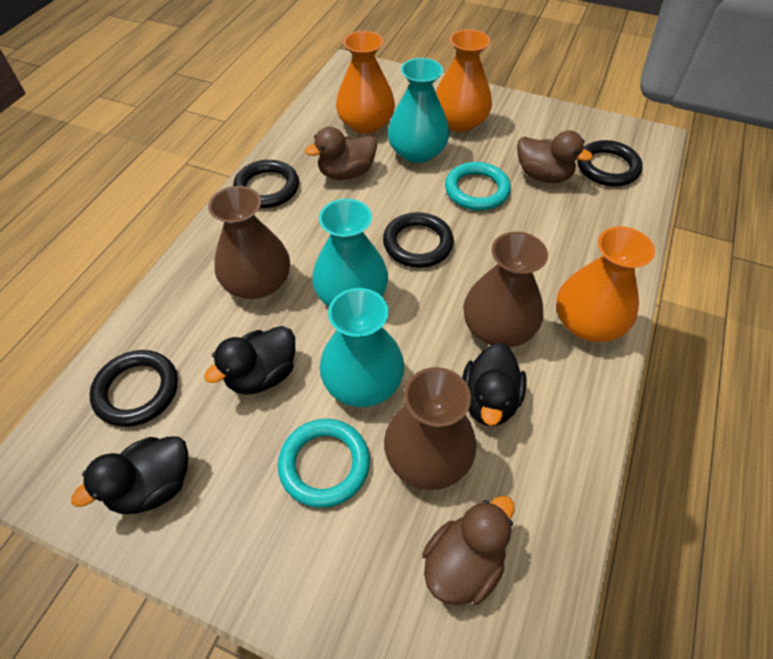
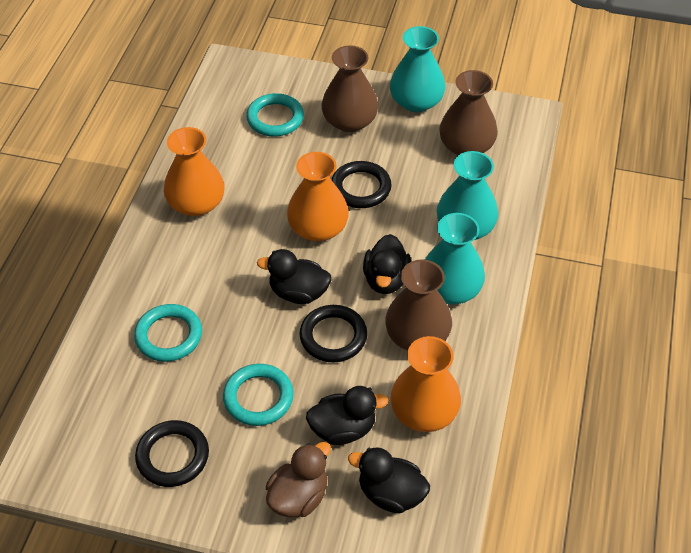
black duck: [71,437,188,514] [204,326,295,395] [462,343,527,426] = 3 -> [257,249,332,304] [306,386,388,445] [348,447,430,514] [363,234,411,294] = 4
black ring: [90,350,178,427] [233,160,299,208] [383,212,454,268] [577,140,643,186] = 4 -> [135,420,209,487] [299,305,367,362] [331,161,392,208] = 3
brown duck: [305,127,377,180] [422,496,515,605] [517,130,593,183] = 3 -> [266,442,331,518] = 1
turquoise ring: [278,419,370,508] [445,162,511,211] = 2 -> [134,304,202,362] [223,364,294,426] [246,93,304,137] = 3

